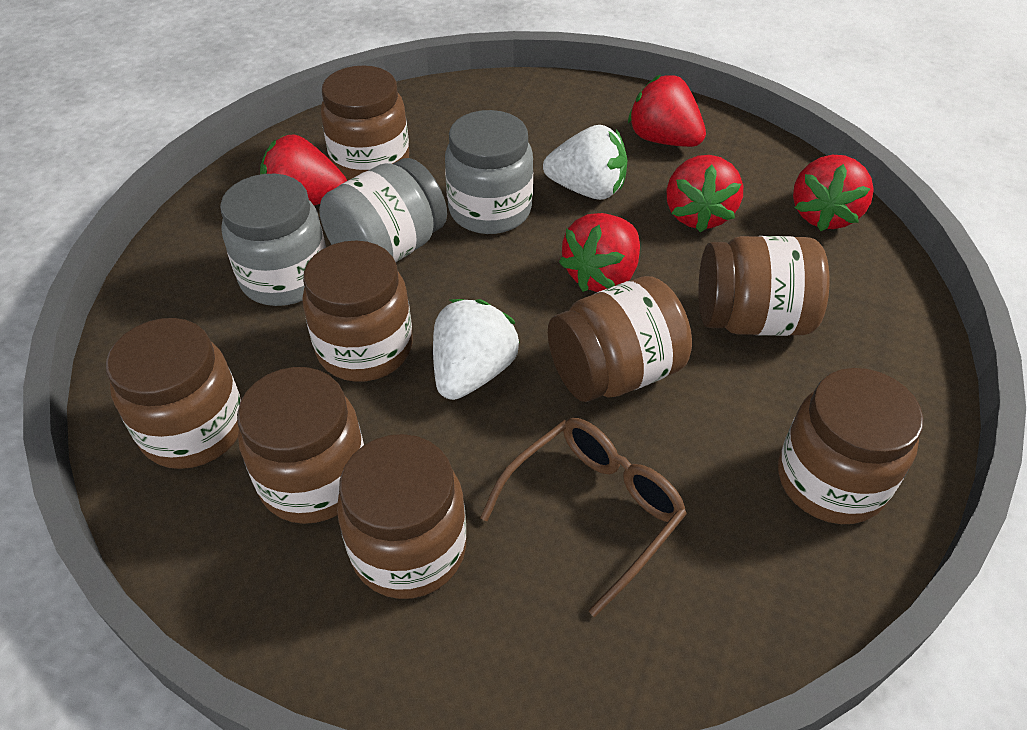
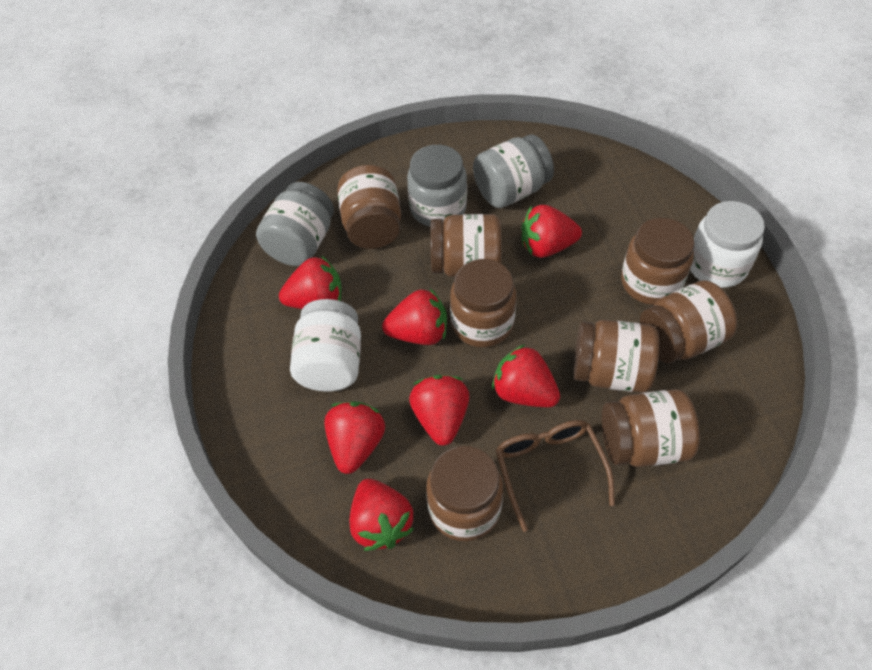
red strawberry: [260,134,347,205] [559,213,640,292] [628,74,706,147] [666,155,743,232] [793,155,874,231] = 5 -> [279,255,342,309] [324,402,385,474] [349,479,414,551] [382,288,447,345] [409,375,470,446] [492,344,560,407] [522,205,582,258] = 7
white jar: none = 0 -> [290,299,361,392] [690,201,765,288] = 2
white strawberry: [433,299,520,400] [543,125,627,200] = 2 -> none = 0

